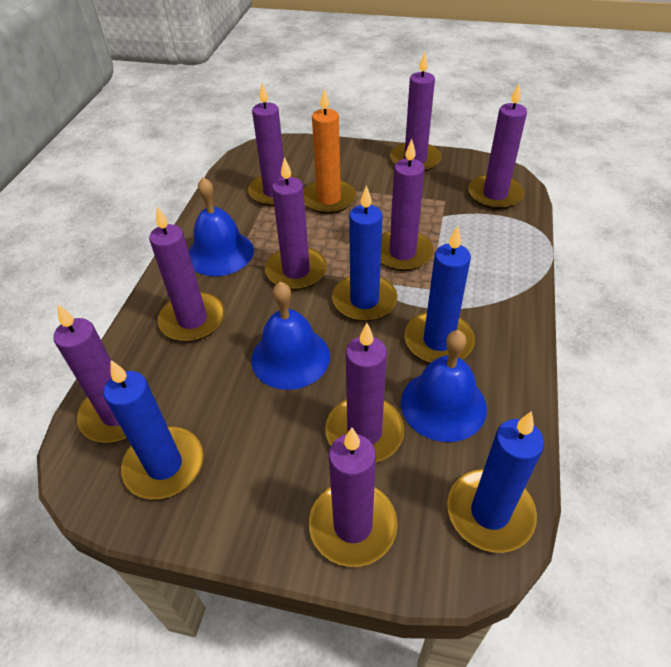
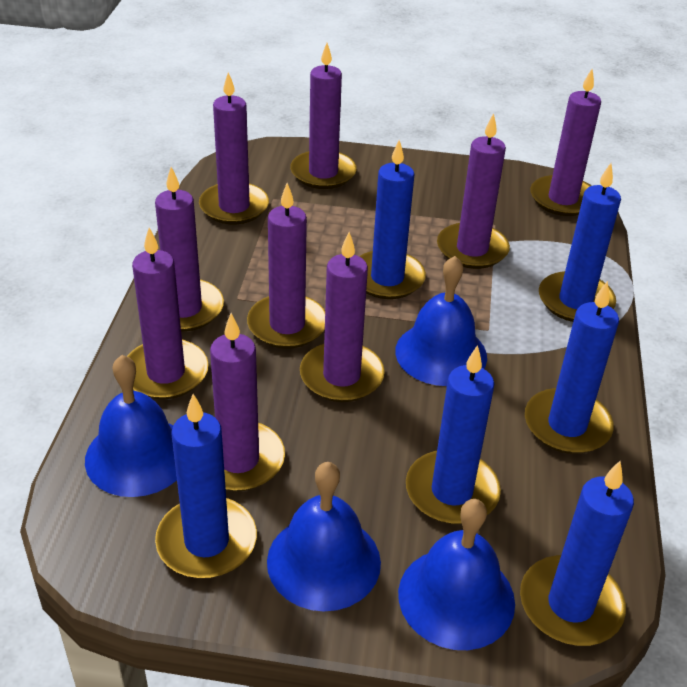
blue bell: [189,177,254,276] [251,282,330,390] [401,330,487,442] = 3 -> [85,355,177,497] [267,462,381,611] [395,256,487,386] [398,499,515,650] = 4
blue candle: [104,360,204,500] [332,185,397,321] [404,226,475,363] [447,411,544,553] = 4 -> [155,394,257,578] [359,140,426,299] [406,345,501,524] [520,461,634,646] [525,281,619,454] [539,163,621,322] = 6
orange candle: [304,89,356,214] = 1 -> none = 0

